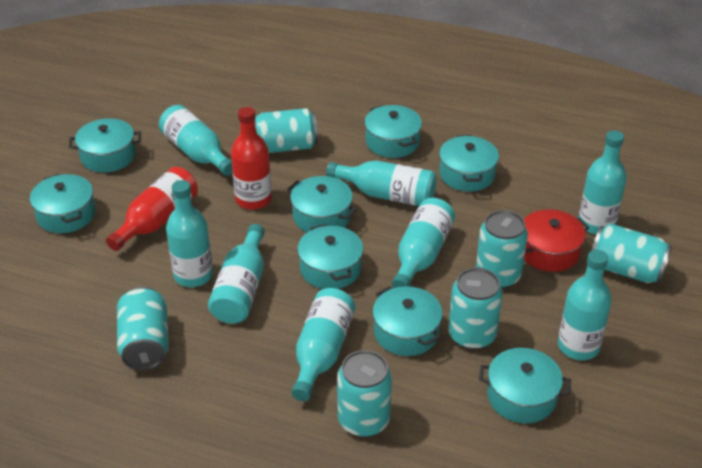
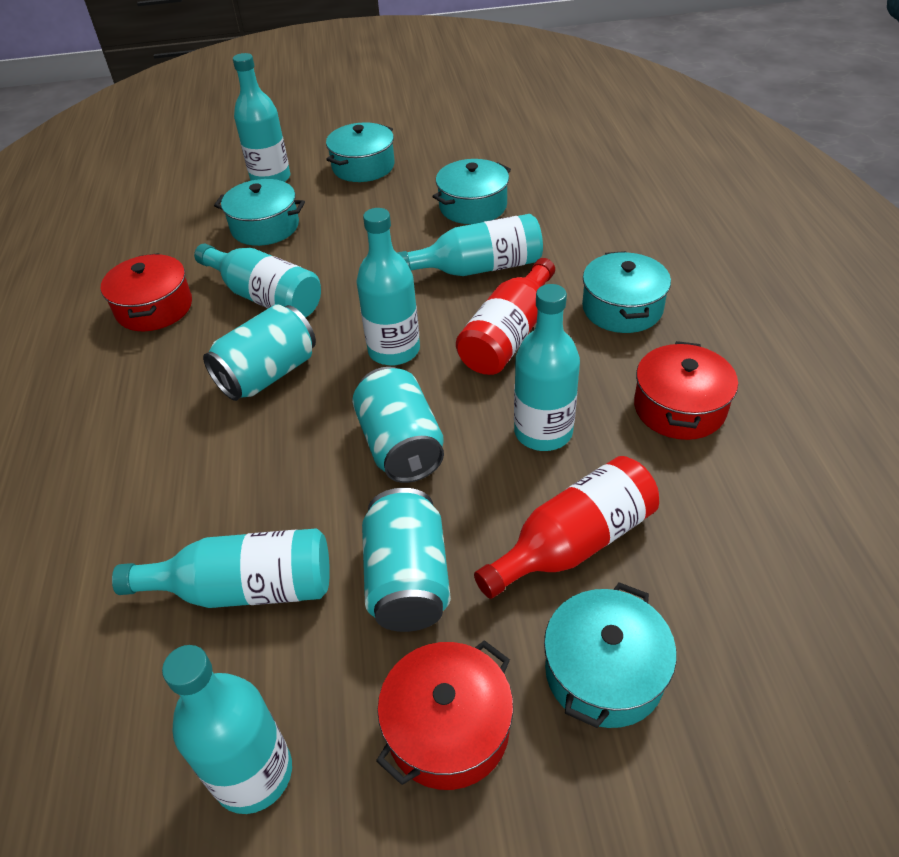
red pot: [524,209,590,272] = 1 -> [101,253,192,332] [376,640,514,790] [634,341,738,440] = 3
turquoise bottle: [159,105,232,176] [166,180,213,287] [208,224,265,323] [291,288,355,401] [326,160,437,206] [392,198,455,288] [558,250,612,360] [579,130,627,235] = 8 -> [112,528,330,608] [162,645,292,814] [194,244,321,318] [233,53,290,182] [356,208,420,366] [397,214,543,276] [514,284,580,451] = 7
turquoise can: [117,287,169,370] [255,108,318,153] [337,350,392,437] [448,268,503,350] [476,210,528,289] [592,223,672,283] = 6 -> [203,304,316,401] [352,367,444,483] [362,488,451,632] = 3
turquoise pot: [30,174,96,233] [69,118,141,173] [287,176,357,232] [297,224,363,289] [365,105,422,158] [372,286,443,356] [439,135,499,192] [479,348,571,423] = 8 -> [214,179,305,246] [326,123,395,182] [432,159,511,224] [544,582,677,728] [582,251,671,333] = 5

